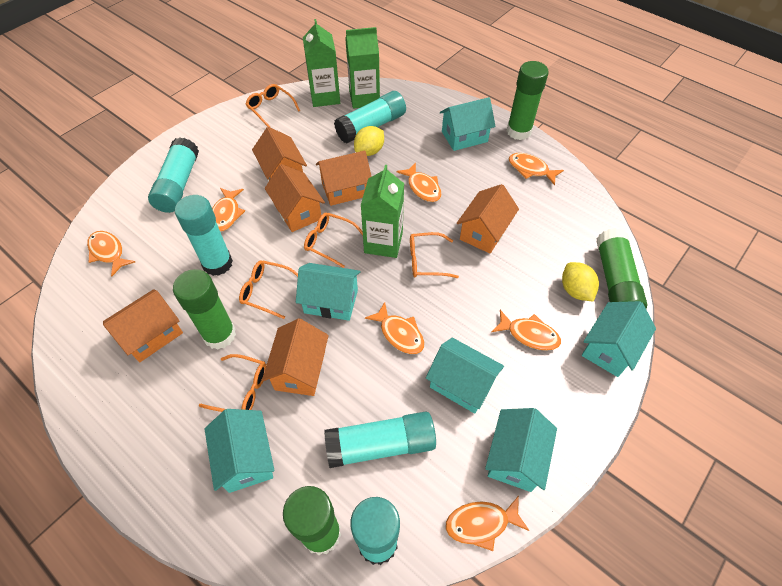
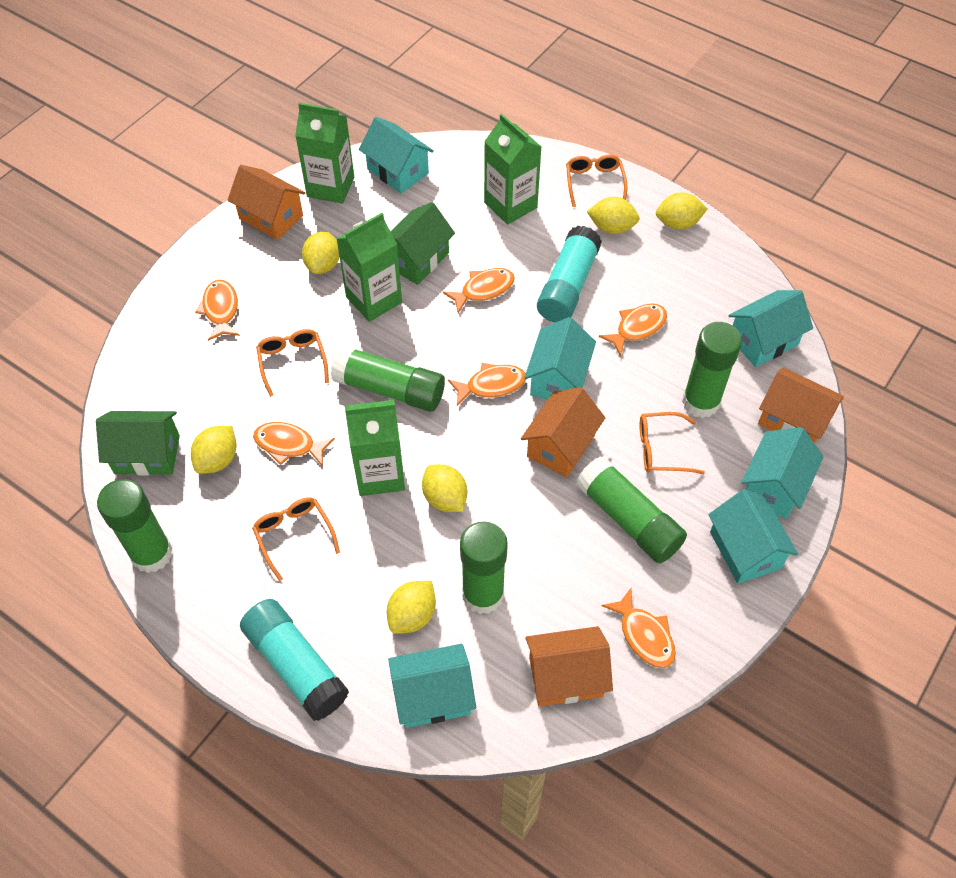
green carton: [303,19,340,107] [345,27,380,109] [361,165,404,258] = 3 -> [295,103,354,204] [337,213,402,322] [345,400,405,496] [484,114,541,225] = 4
green glue stick: [173,269,236,349] [283,486,341,555] [507,61,549,140] [596,228,648,309] = 4 -> [97,479,172,573] [331,345,445,412] [460,521,508,614] [576,456,687,563] [682,322,742,418] = 5
green house: none = 0 -> [96,411,180,476] [391,202,455,285] = 2
orange fish: [87,231,135,276] [212,188,245,232] [365,302,425,354] [396,162,442,202] [446,495,530,551] [491,310,561,351] [509,153,564,185] = 7 -> [195,280,240,341] [253,422,335,467] [443,268,515,313] [448,363,526,406] [599,303,667,356] [602,588,676,668] = 6
orange glasses: [199,354,266,412] [239,260,298,319] [246,84,300,127] [304,213,363,268] [410,232,459,278] = 5 -> [252,497,340,581] [256,329,329,397] [566,154,627,207] [640,412,705,474] = 4
orange house: [103,289,183,362] [252,127,307,182] [262,318,329,396] [265,164,325,232] [316,151,372,206] [457,184,519,253] = 6 -> [228,165,305,240] [521,387,605,477] [525,626,613,706] [758,368,844,444] = 4
turquoise glue stick: [148,137,199,213] [175,195,233,276] [324,411,436,468] [334,91,406,144] [350,497,400,565] = 5 -> [240,599,349,721] [537,226,602,323] = 2
yellow lemon: [354,126,384,156] [562,262,599,302] = 2 -> [191,426,237,474] [302,232,340,274] [387,581,436,634] [422,464,467,512] [587,197,640,234] [656,192,708,230] = 6

